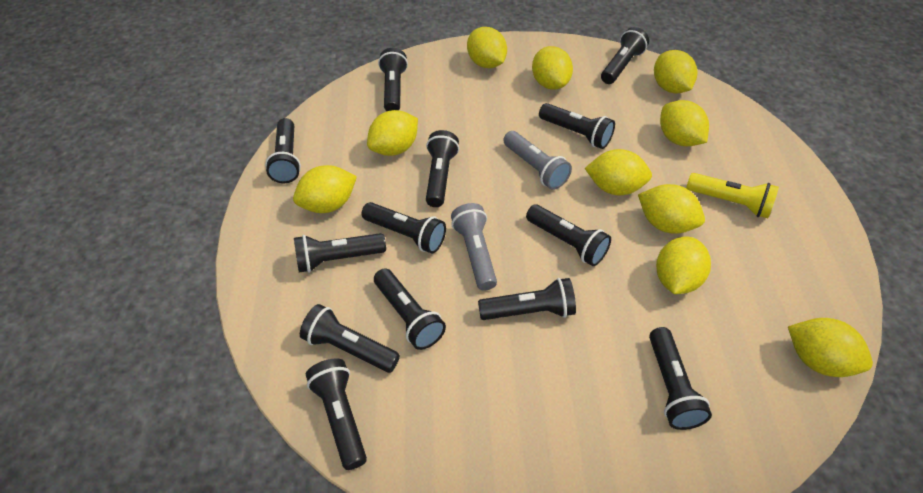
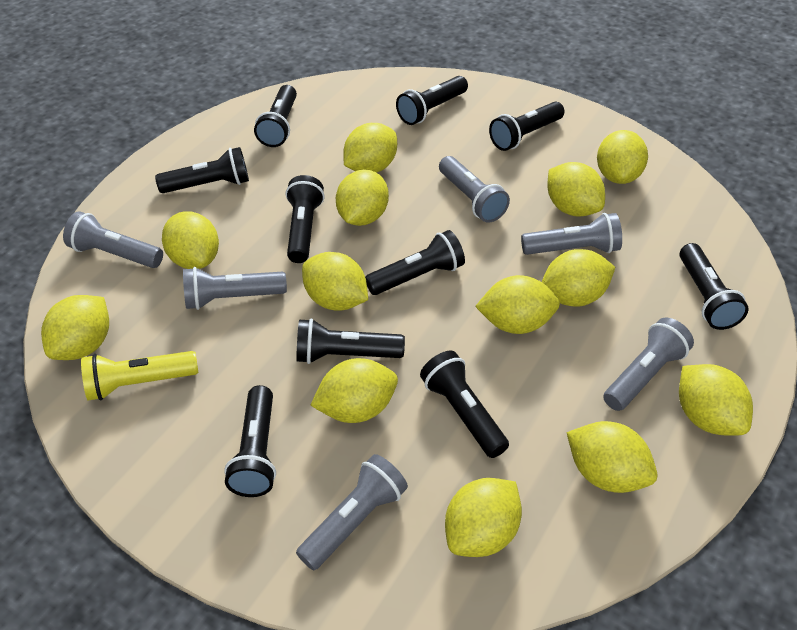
black flashlight: [265,118,301,183] [294,233,386,273] [300,304,400,373] [306,358,367,470] [362,202,446,254] [374,268,446,350] [378,48,408,111] [426,130,459,207] [478,278,576,320] [526,204,611,266] [539,103,615,149] [601,27,649,84] [649,327,712,430] = 13 -> [155,147,249,193] [224,385,276,497] [254,85,297,147] [286,175,325,263] [296,318,405,364] [365,230,465,295] [396,76,468,125] [420,350,509,458] [489,102,565,151] [679,243,749,330] = 10
grey flashlight: [451,203,497,291] [503,131,572,190] = 2 -> [63,211,163,268] [183,267,287,310] [296,454,408,570] [439,156,510,223] [521,213,622,255] [603,317,694,411] = 6
yellow lemon: [293,165,357,213] [367,110,418,156] [467,27,507,68] [532,46,573,90] [585,149,652,195] [638,184,705,234] [654,50,697,93] [656,237,711,294] [660,100,709,146] [788,318,873,377] = 10 -> [41,295,109,360] [162,211,219,269] [302,252,368,310] [310,358,398,423] [336,170,389,226] [343,123,397,173] [445,478,522,557] [475,275,560,334] [542,249,615,307] [547,162,605,217] [567,421,658,493] [597,130,648,184] [679,364,753,436] = 13

